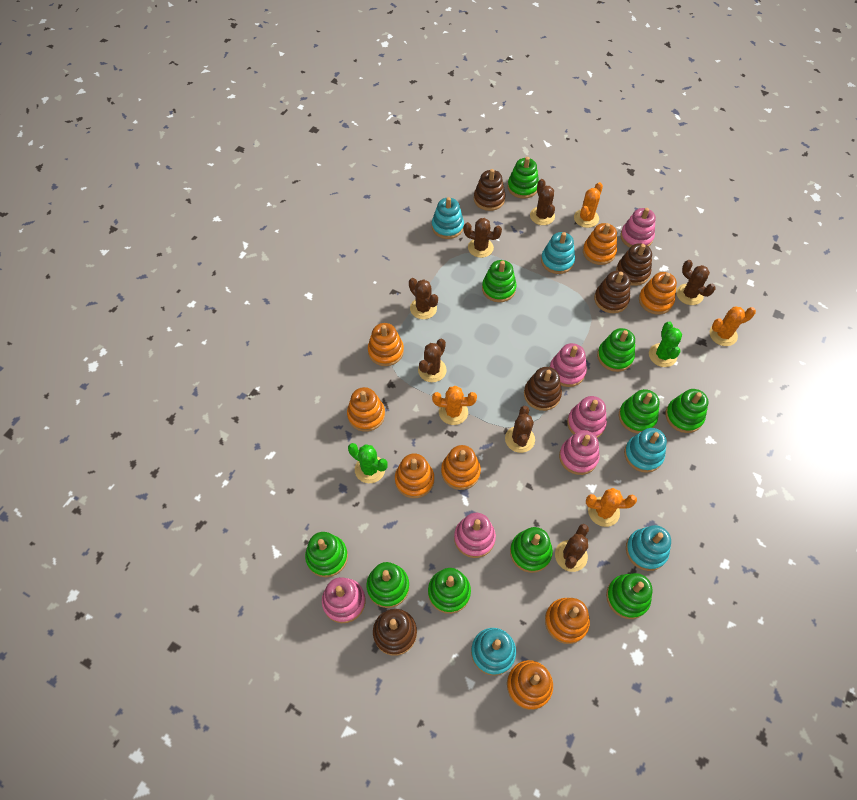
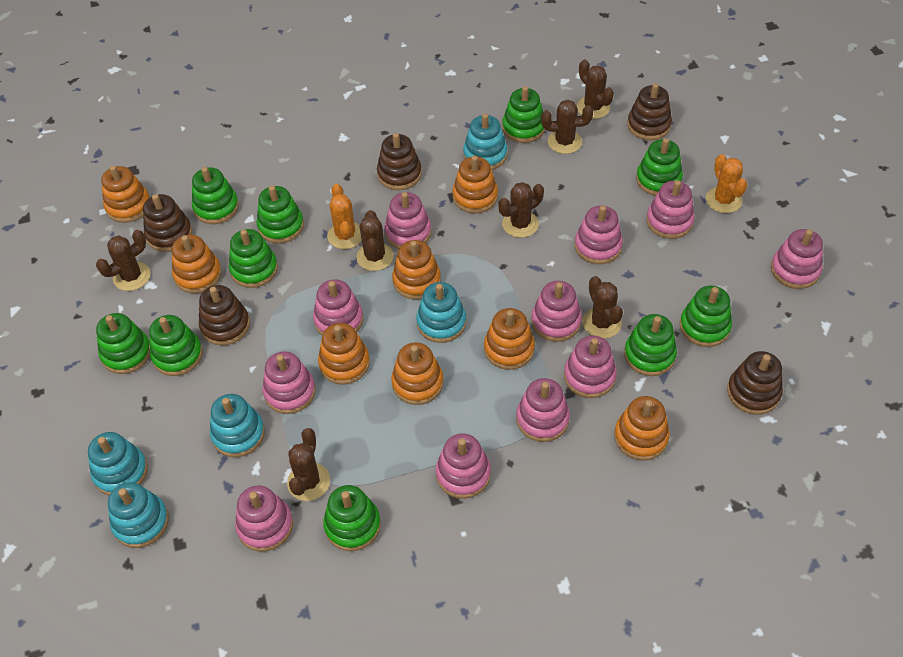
green cactus: [348,443,388,483] [649,322,682,367] = 2 -> none = 0
orange cactus: [432,386,477,425] [574,182,603,228] [586,488,637,527] [710,307,756,346] = 4 -> [327,184,362,249] [706,154,747,213] = 2
pink stacking toy: [322,577,366,623] [454,513,496,558] [550,343,587,387] [559,430,599,475] [567,396,607,438] [620,208,656,248] = 6 -> [235,485,293,551] [263,351,316,414] [313,279,363,335] [384,192,432,249] [436,433,491,499] [516,378,570,442] [531,281,582,342] [564,335,617,398] [575,205,623,264] [646,180,695,239] [771,229,823,289] = 11

